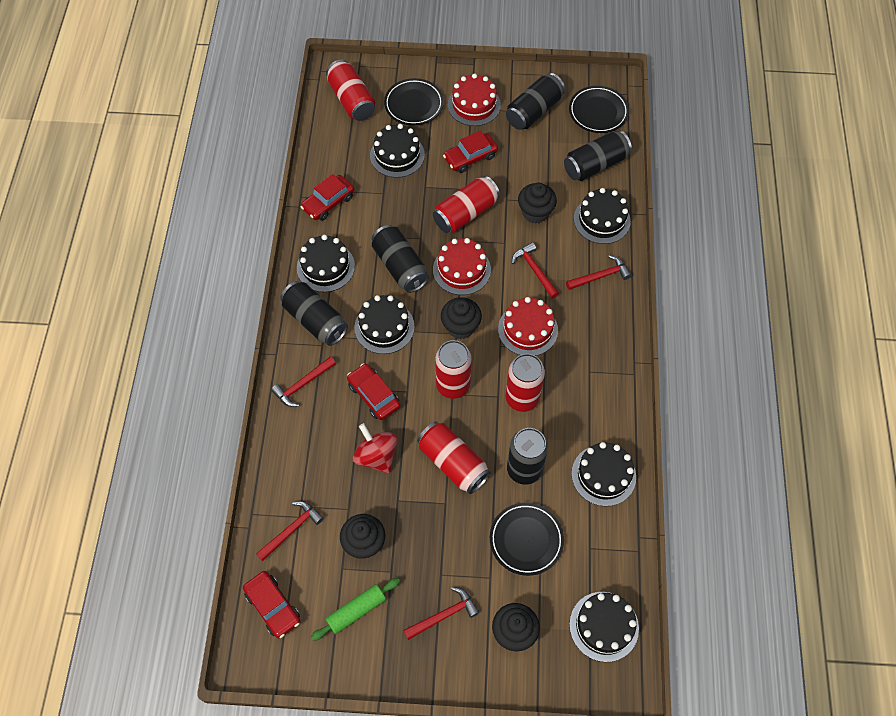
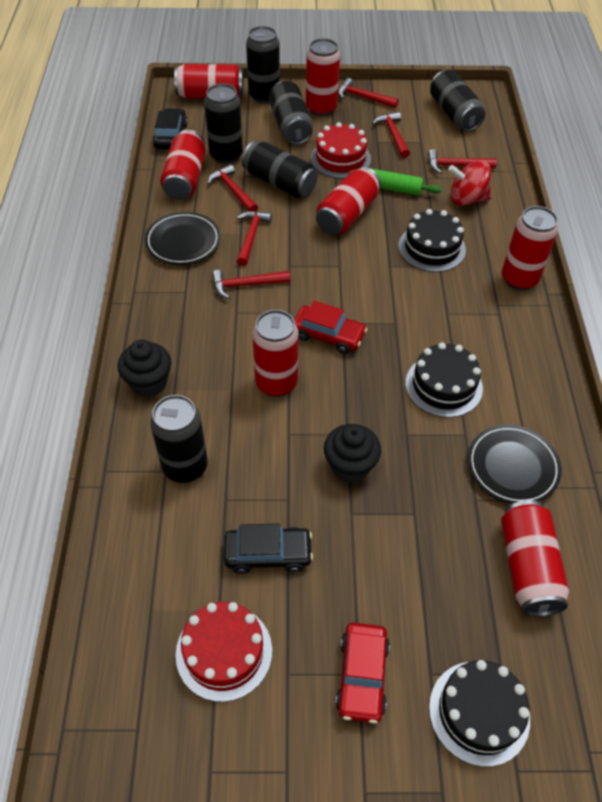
black cake: [297,235,355,292] [354,295,415,354] [370,124,425,178] [569,592,639,662] [571,442,636,506] [574,188,631,244] = 6 -> [399,209,466,272] [406,342,483,418] [429,660,530,767] = 3
black can: [280,281,348,346] [372,225,429,293] [506,73,565,130] [507,428,548,485] [564,131,632,181] = 5 -> [150,395,208,483] [204,84,243,164] [242,141,318,198] [246,26,280,104] [269,81,313,145] [430,70,486,132] = 6
black car: none = 0 -> [152,108,188,149] [224,524,313,574] = 2
black cupcake: [340,514,385,559] [441,297,482,339] [492,603,540,652] [518,183,557,224] = 4 -> [118,340,171,397] [324,424,381,483] = 2
black plate: [384,78,444,125] [490,503,564,576] [569,86,629,133] = 3 -> [145,212,220,265] [468,425,562,504] = 2
red cake: [433,238,491,295] [448,74,501,126] [498,297,558,356] = 3 -> [176,602,272,702] [310,122,371,178] = 2
red can: [326,60,375,121] [417,421,491,494] [433,176,500,233] [435,340,472,399] [505,354,545,412] = 5 -> [160,130,206,200] [174,64,244,99] [252,310,299,397] [306,38,340,116] [316,167,381,235] [501,500,569,616] [502,206,558,290] = 7
red car: [243,571,300,638] [301,174,354,221] [347,363,400,420] [443,131,498,173] = 4 -> [294,301,367,354] [335,623,390,724] = 2
red hammer: [256,501,324,561] [271,356,336,407] [403,587,479,640] [512,242,559,299] [566,255,631,290] = 5 -> [207,164,258,211] [212,270,290,299] [236,211,272,266] [338,78,399,108] [372,111,410,158] [428,149,497,174] = 6

